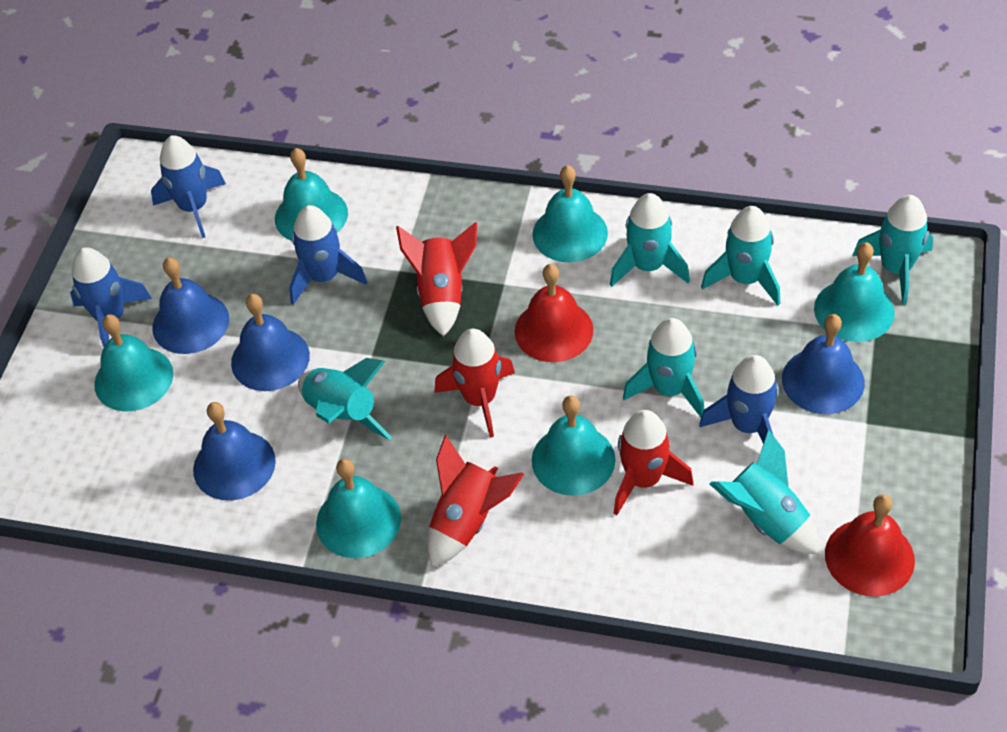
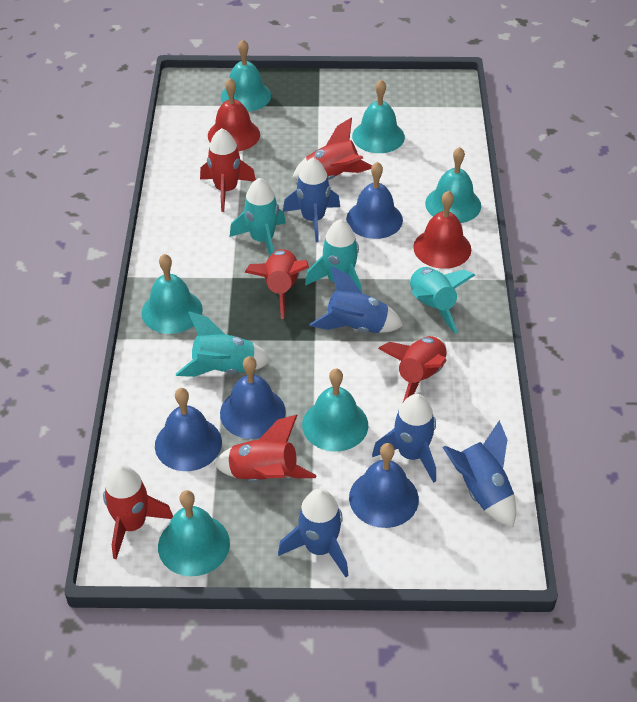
blue rocket: [70,247,152,347] [151,135,226,238] [289,205,367,305] [699,355,779,444] = 4 -> [278,489,348,577] [283,158,340,242] [310,266,403,333] [372,394,436,483] [442,420,516,527] = 5
red rocket: [396,222,477,337] [427,435,524,567] [434,329,515,438] [614,410,694,515] = 4 -> [103,465,173,559] [200,128,256,212] [214,415,317,482] [245,249,309,319] [293,117,372,180] [378,336,447,402] = 6
turquoise rocket: [298,358,392,440] [610,193,690,287] [623,318,704,417] [701,206,780,306] [710,429,819,554] [852,195,933,305] = 6 -> [176,311,272,377] [230,178,286,256] [305,219,362,292] [410,267,475,334] = 4

